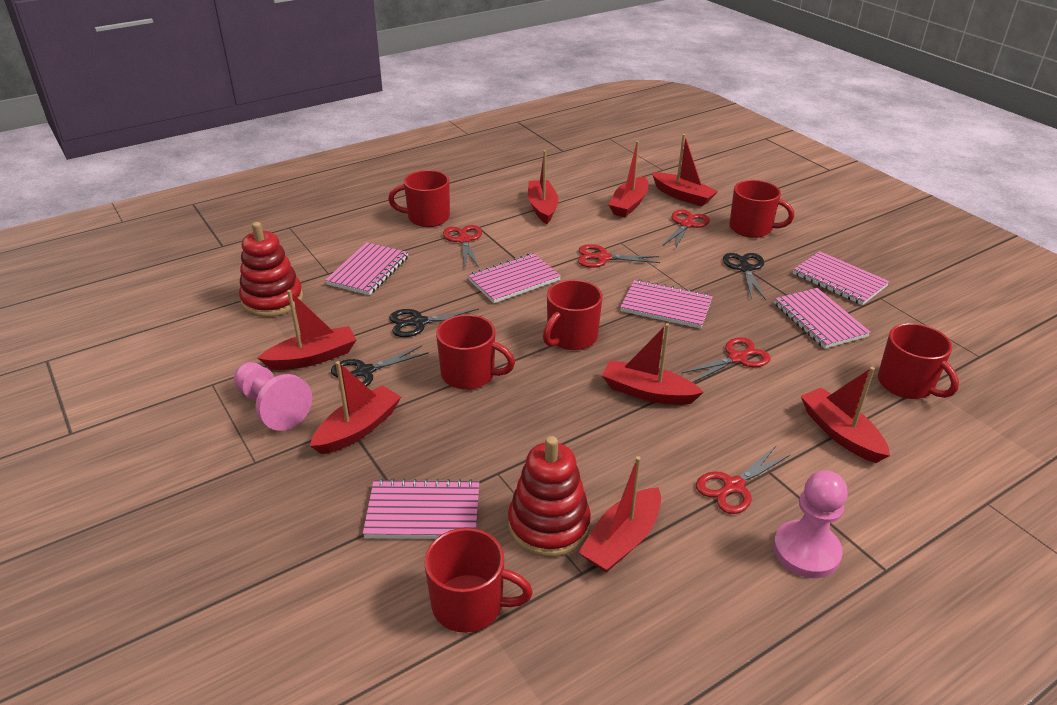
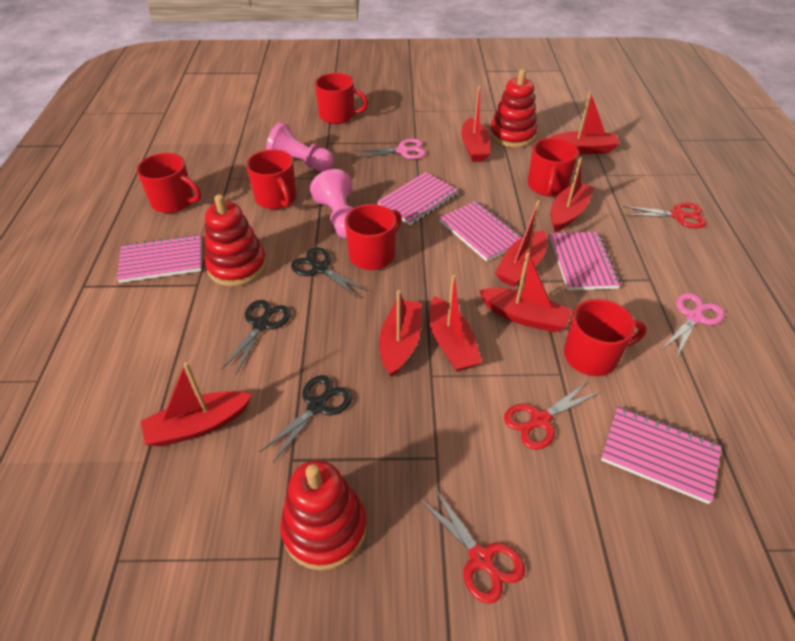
pink notebook: [325,242,409,295] [363,478,479,539] [468,253,561,303] [620,279,713,328] [774,288,871,349] [793,251,889,305] = 6 -> [117,234,202,283] [377,172,459,225] [439,201,522,262] [550,232,621,290] [601,407,722,504] = 5
pink scissors: none = 0 -> [355,139,426,159] [661,293,725,358] = 2
red scissors: [443,225,482,268] [578,244,660,268] [663,210,710,249] [681,337,771,383] [696,446,791,514] = 5 -> [419,487,525,604] [504,381,600,450] [623,203,707,228] = 3
red stacking toy: [239,222,303,317] [508,436,591,557] = 2 -> [205,194,267,286] [280,460,367,570] [490,69,537,148] = 3

